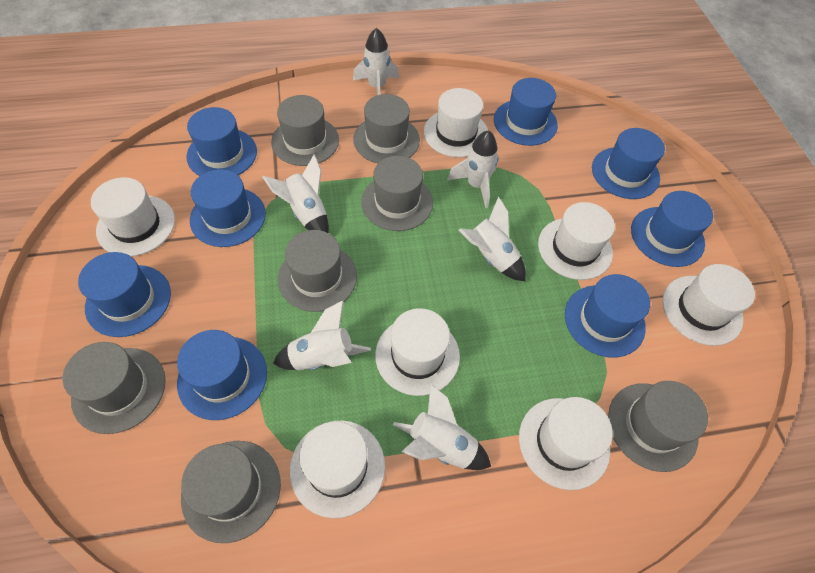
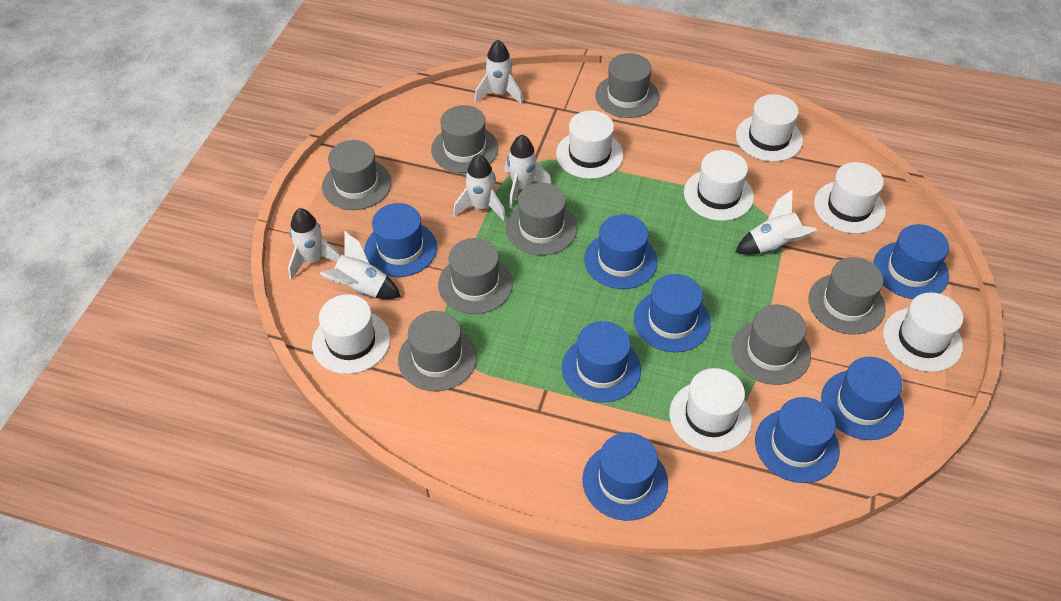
grey hat: [63,342,166,434] [181,441,281,543] [271,95,339,166] [278,230,357,312] [353,94,420,163] [361,156,433,231] [608,381,708,472] = 7 -> [322,140,391,210] [398,311,477,391] [431,105,498,173] [438,238,513,314] [506,183,577,255] [595,53,659,118] [732,305,811,385] [808,257,886,335] = 8

